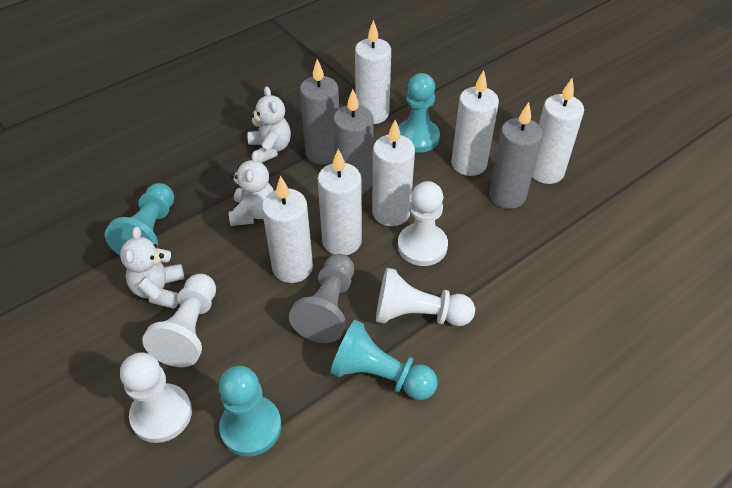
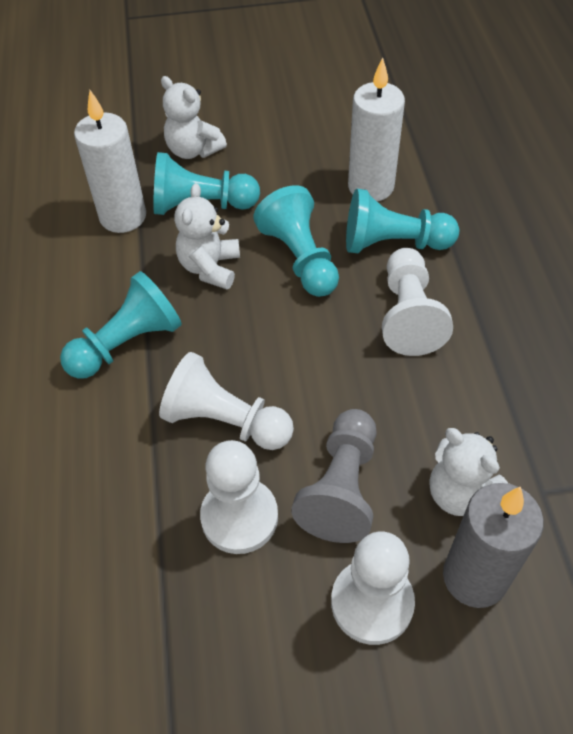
grey candle: [300,59,339,164] [333,89,374,194] [489,102,543,209] = 3 -> [443,483,544,608] = 1
white candle: [262,176,313,283] [318,149,362,255] [355,20,391,124] [372,120,415,226] [451,70,499,176] [532,78,584,184] = 6 -> [74,90,146,233] [348,57,405,201] = 2

